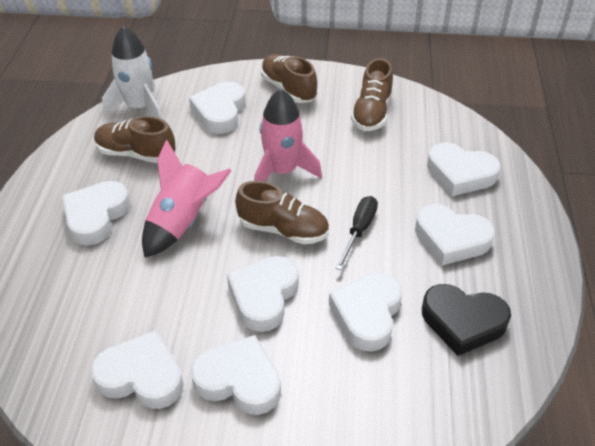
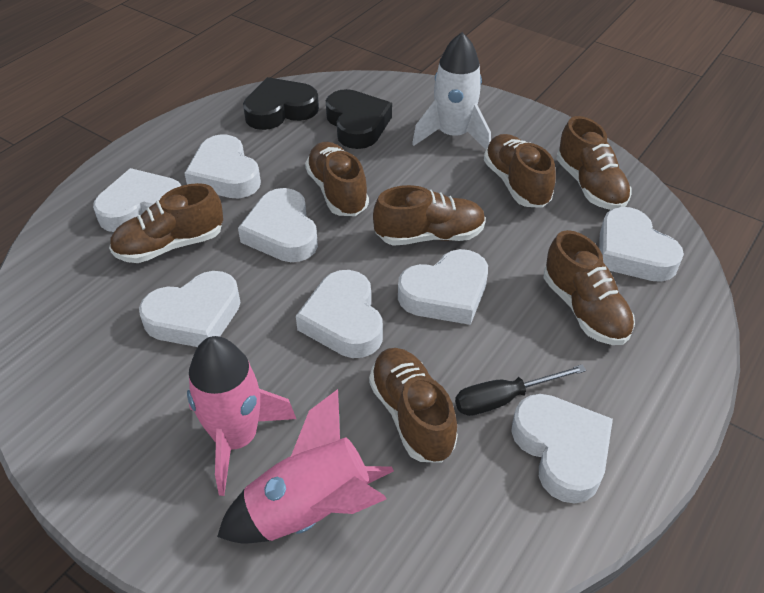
black heart: [422,284,511,356] = 1 -> [243,77,319,130] [326,89,392,149] = 2
brown shoe: [94,116,175,163] [235,181,329,244] [261,54,317,103] [351,58,393,131] = 4 -> [109,183,223,263] [305,142,369,216] [369,348,458,463] [373,185,486,246] [484,134,556,208] [544,230,635,345] [556,116,632,210] = 7

